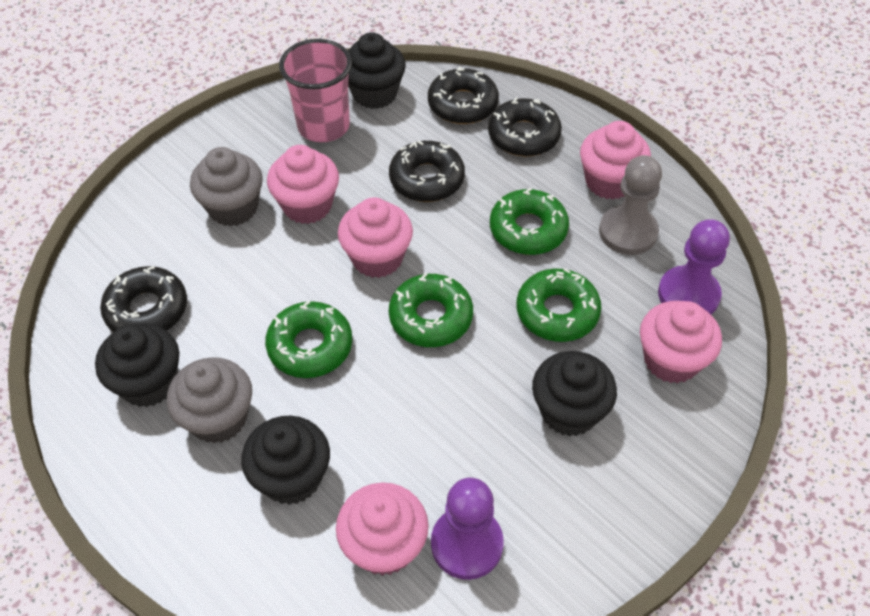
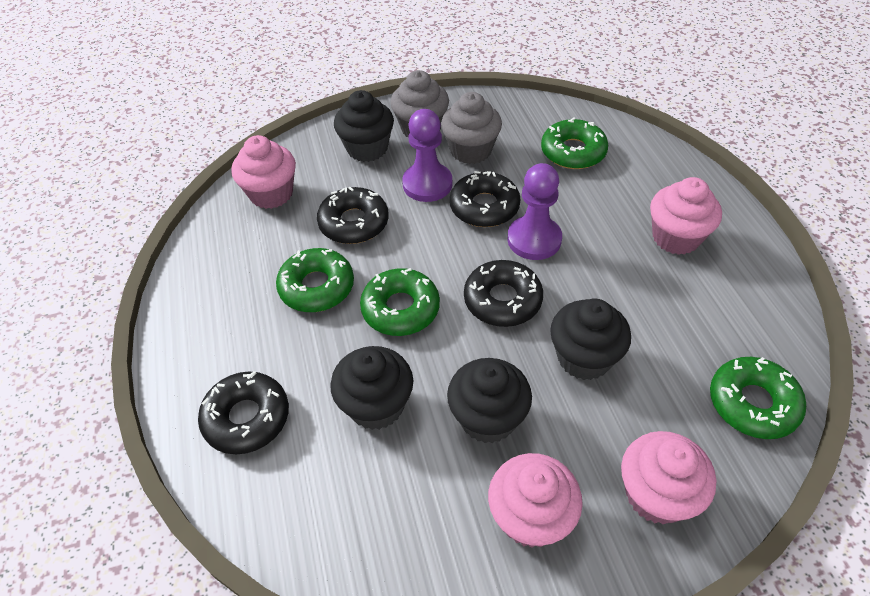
grey pawn: [599,155,662,255] = 1 -> none = 0
pink cup: [279,39,352,142] = 1 -> none = 0
pink cupcake: [267,145,339,224] [336,482,429,576] [338,197,413,278] [580,121,651,200] [640,301,722,383] = 5 -> [231,135,296,209] [488,453,583,548] [621,431,716,524] [650,177,722,255] = 4

